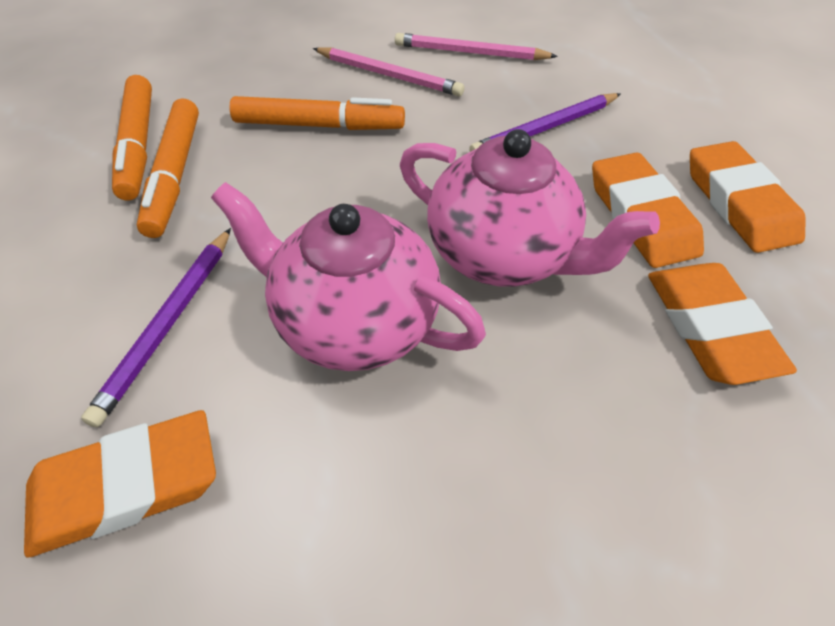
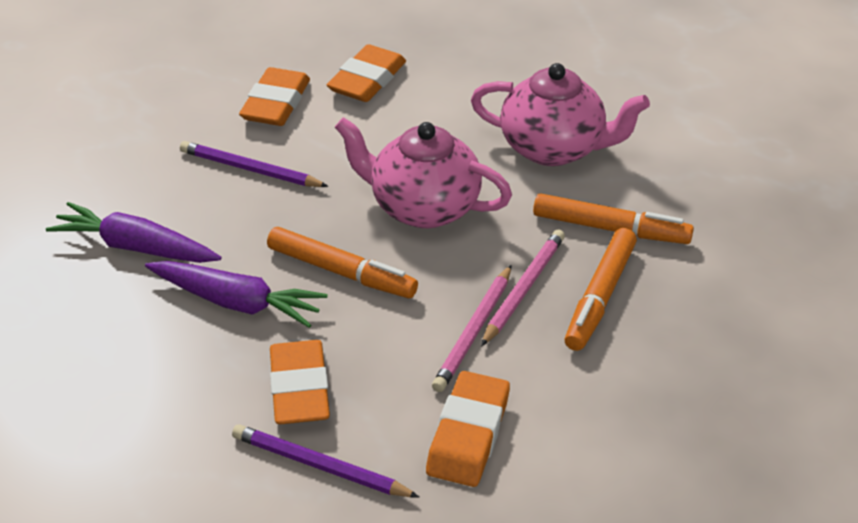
purple carrot: none = 0 -> [46,202,221,263] [145,261,328,328] = 2

